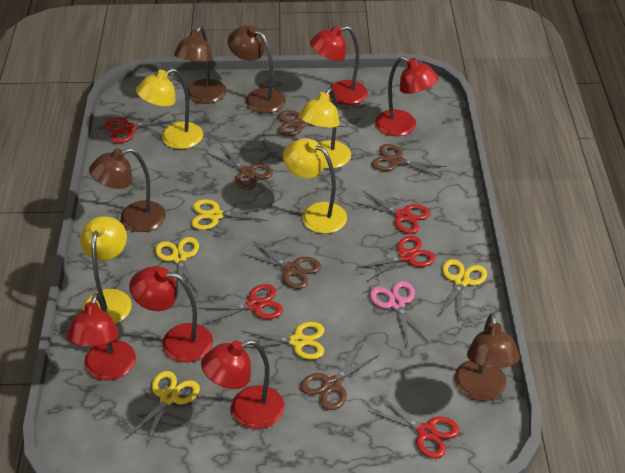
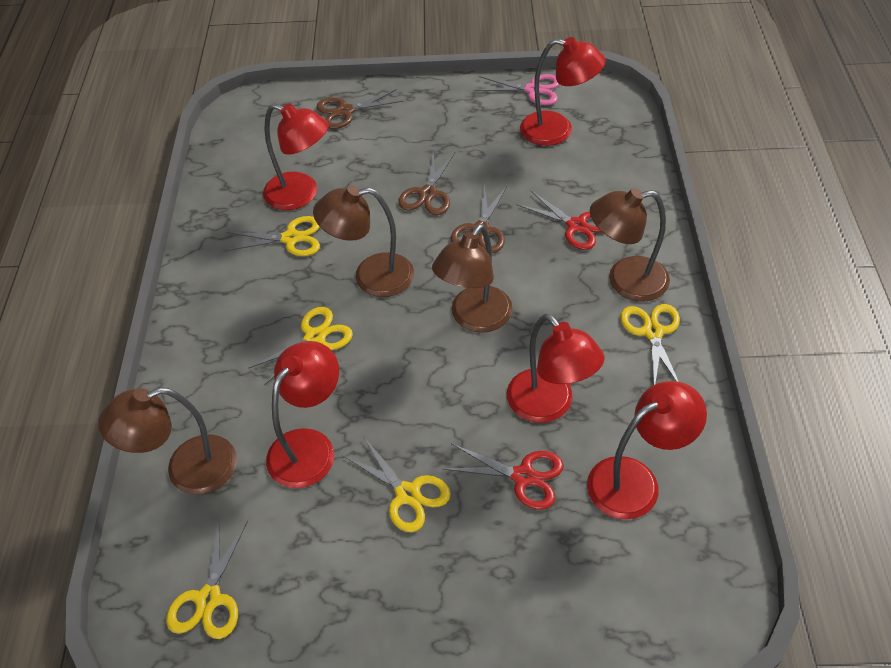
brown scissors: [207,145,273,190] [243,241,321,289] [278,110,346,136] [301,344,380,410] [372,144,447,177] = 5 -> [316,89,404,129] [398,151,455,215] [451,184,507,253] = 3
red scissors: [104,111,176,143] [198,284,283,325] [353,191,430,234] [357,235,436,282] [369,394,459,459] = 5 -> [444,443,564,510] [517,190,602,250] = 2
yellow lamp: [80,216,132,324] [136,68,203,149] [283,138,347,234] [299,88,351,169] = 4 -> none = 0

